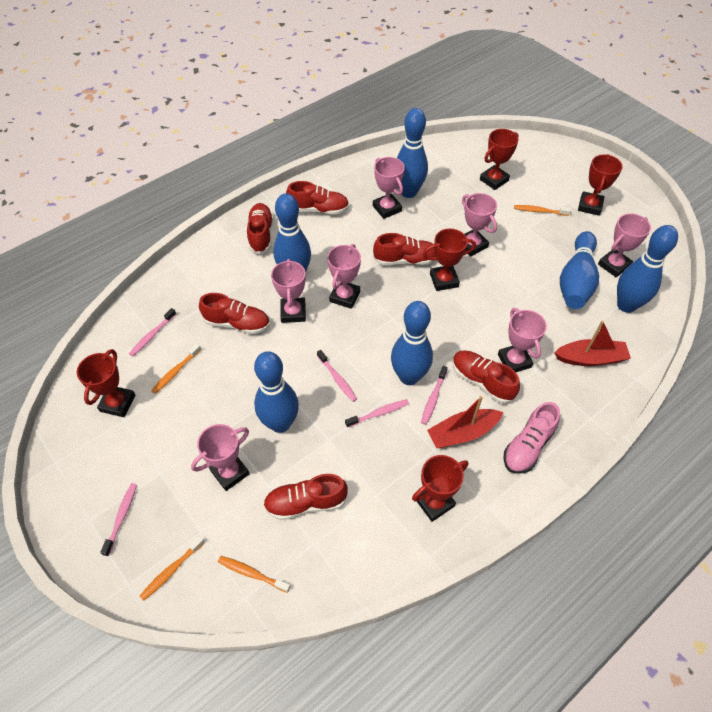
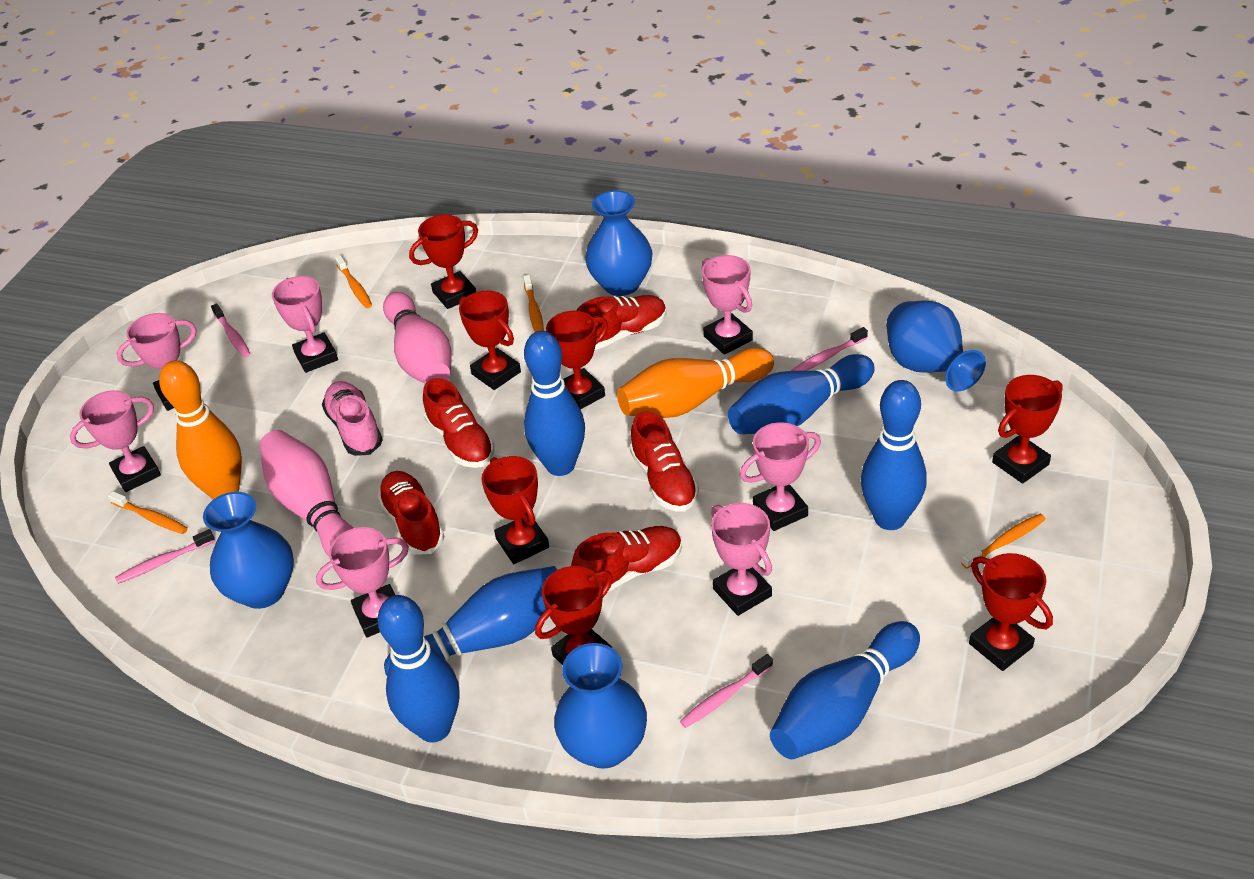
blue vase: none = 0 -> [203,492,294,609] [554,643,647,769] [585,190,653,296] [886,300,986,392] = 4
orange bowling pin: none = 0 -> [159,360,242,500] [617,347,774,418] = 2
pink bowling pin: none = 0 -> [259,430,353,556] [383,292,452,384] = 2
pink toothbrush: [100,483,137,556] [129,308,176,357] [317,350,357,402] [345,399,409,428] [421,366,448,425] = 5 -> [115,529,215,584] [211,303,250,358] [680,654,773,728] [791,327,868,371] = 4
red boat: [427,396,503,448] [554,321,631,366] = 2 -> none = 0
red shoe: [199,293,270,334] [247,203,273,254] [263,474,348,520] [286,181,349,215] [373,233,436,265] [453,350,520,403] = 6 -> [377,471,445,555] [423,378,495,468] [571,526,682,592] [576,295,667,350] [630,411,699,512] = 5
red trophy: [77,349,135,417] [412,455,468,522] [423,229,476,291] [480,129,519,190] [578,154,623,216] = 5 -> [409,214,478,309] [459,291,521,390] [481,456,549,564] [535,566,613,665] [546,311,608,409] [969,553,1053,671] [992,375,1063,484] = 7

